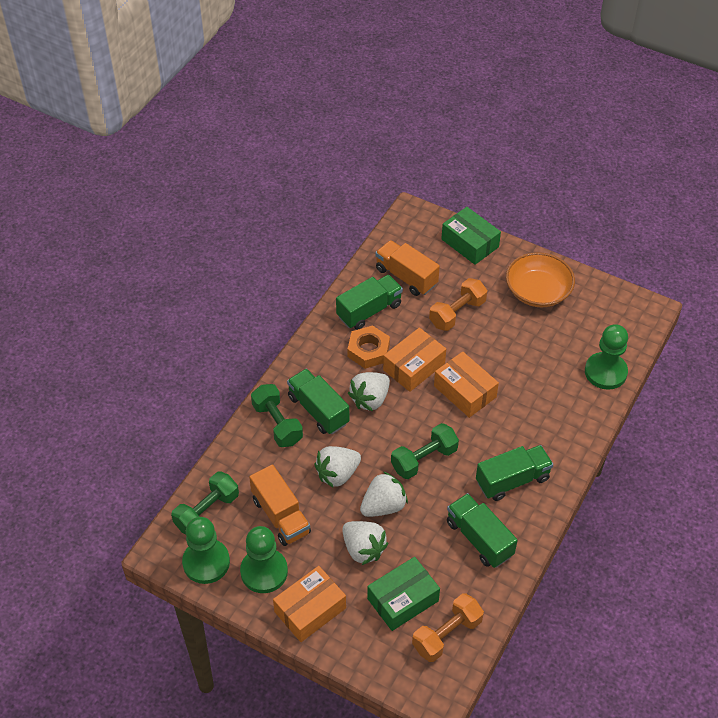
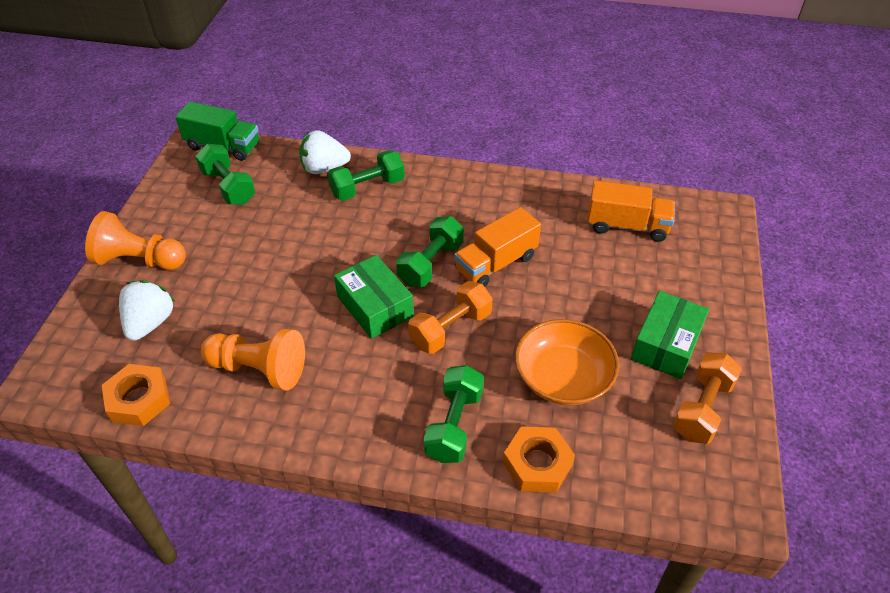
green dumbbell: [171,472,239,534] [251,384,303,447] [391,423,459,479] = 3 -> [195,144,255,205] [327,150,405,201] [396,216,464,287] [424,365,484,463] = 4
green pawn: [182,517,230,584] [240,526,288,593] [585,324,628,390] = 3 -> none = 0
green truck: [287,369,349,434] [336,275,403,330] [447,493,518,568] [476,445,553,501] = 4 -> [175,101,259,161] = 1
orange box: [273,566,346,642] [383,327,446,392] [434,352,499,418] = 3 -> none = 0
orange nut: [348,325,390,369] = 1 -> [102,364,170,426] [503,427,575,493] = 2
orange pawn: none = 0 -> [85,211,186,270] [201,329,305,391] = 2
white strawberry: [314,446,361,487] [342,521,388,565] [348,372,390,411] [360,472,408,517] = 4 -> [119,280,175,341] [299,130,351,174] = 2

